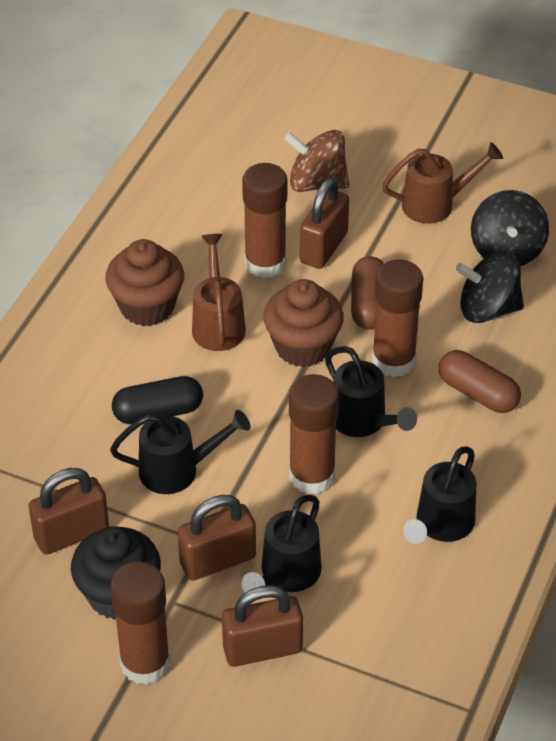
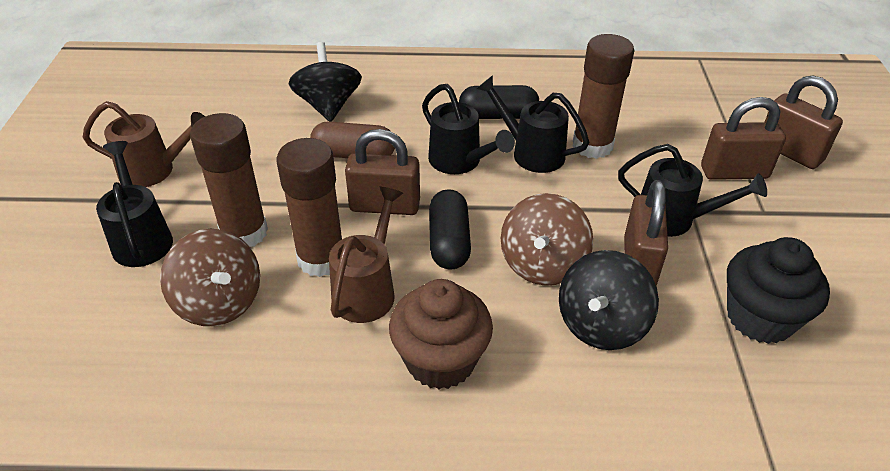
black capsule: [112,376,203,424] = 1 -> [429,189,471,270] [459,85,539,119] = 2
brown capsule: [351,256,384,330] [439,350,521,413] = 2 -> [310,122,395,158] = 1
brown cupcake: [106,239,184,326] [264,279,344,367] = 2 -> [389,279,493,389] = 1
brown glue stick: [110,562,170,685] [242,163,287,278] [289,374,339,494] [372,260,423,377] = 4 -> [190,113,268,247] [277,138,342,277] [572,34,634,159] = 3
brown spinning top: [284,130,349,192] = 1 -> [160,229,260,326] [501,193,593,286] = 2

